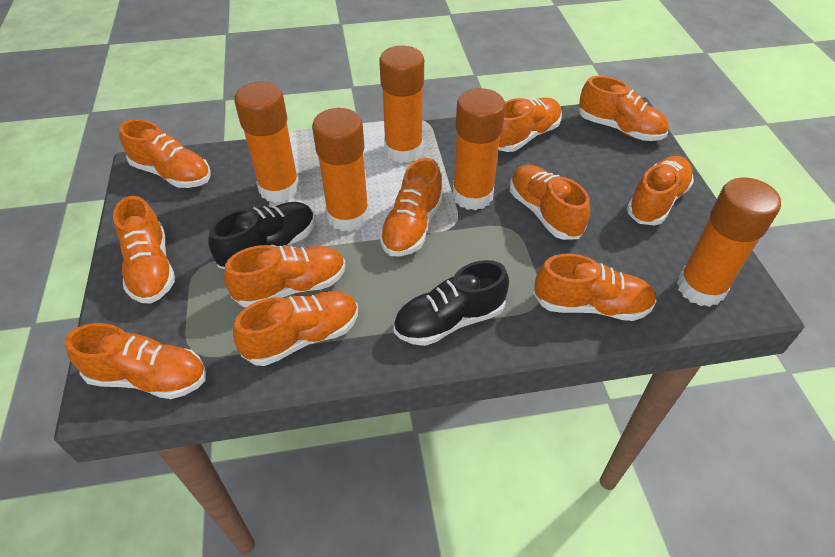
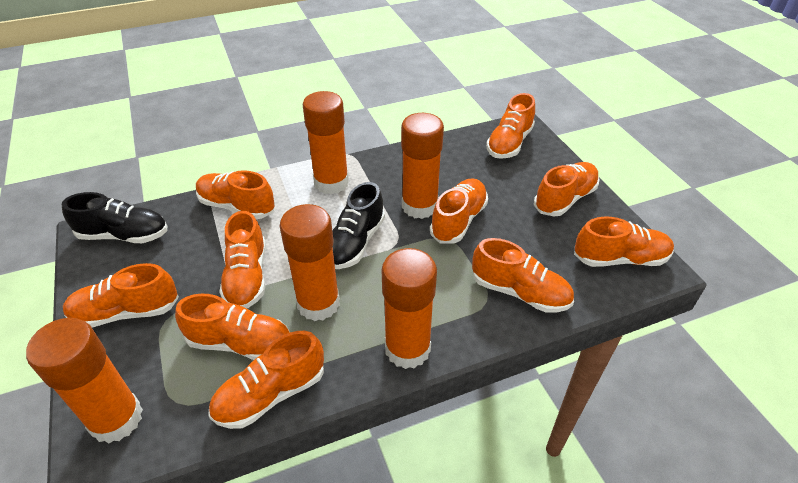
orange shoe: [65,323,206,399] [113,196,175,304] [119,119,210,188] [224,245,345,307] [233,291,358,366] [379,158,443,256] [498,98,562,152] [510,164,590,240] [533,254,657,321] [579,76,669,141] [627,156,694,225] = 11 -> [63,263,179,328] [175,294,290,360] [196,170,275,219] [208,331,324,429] [219,211,266,308] [430,178,488,243] [472,238,574,313] [486,93,535,159] [534,162,600,217] [574,217,674,267] = 10

